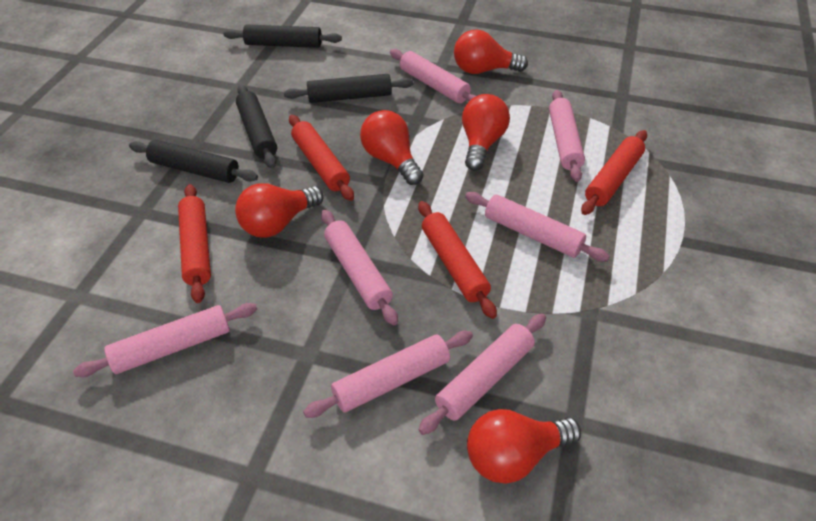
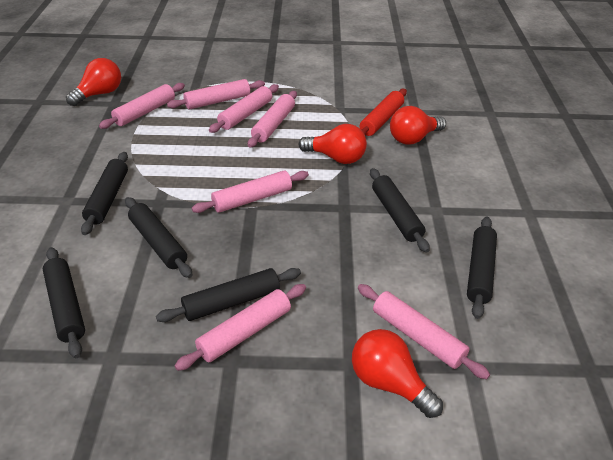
black rolling pin: [129,140,258,183] [223,24,342,48] [236,85,277,168] [284,74,414,103] = 4 -> [43,247,85,358] [81,152,128,235] [125,197,192,278] [156,268,301,322] [370,168,430,253] [467,216,497,319] = 6
red light bulb: [235,183,324,238] [360,110,423,185] [454,30,528,74] [462,94,510,171] [467,409,581,484] = 5 -> [66,58,121,106] [299,124,367,164] [352,329,443,418] [390,106,446,145] = 4
red rolling pin: [178,184,211,303] [289,115,354,201] [418,201,497,319] [581,130,647,215] = 4 -> [360,89,407,136] = 1

